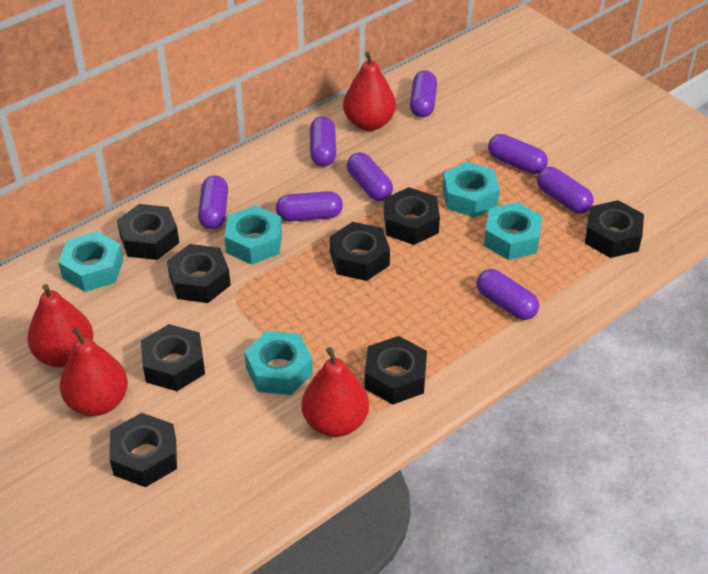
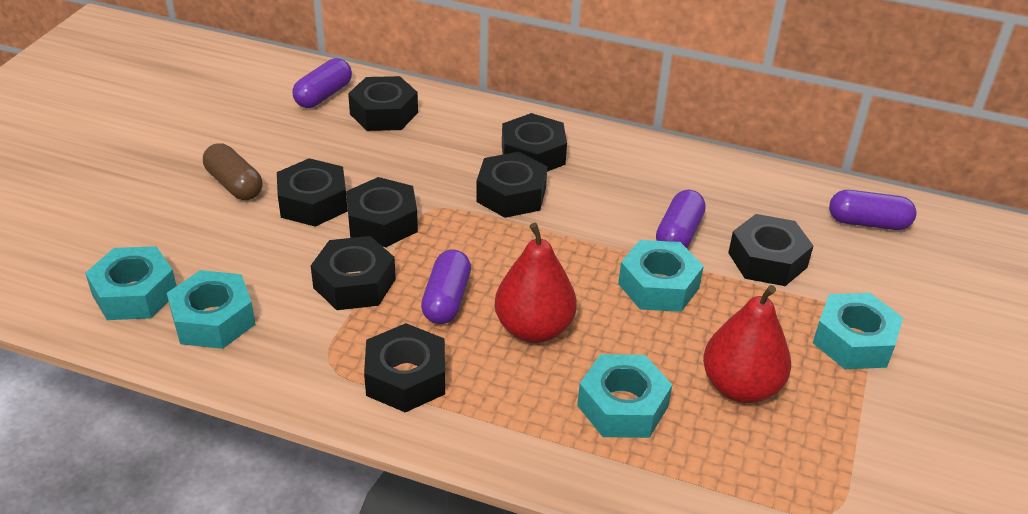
brown capsule: none = 0 -> [203,143,262,200] = 1
purple capsule: [198,175,228,229] [276,191,343,222] [310,116,336,167] [347,152,393,201] [410,70,437,118] [477,269,539,320] [488,134,548,174] [537,167,594,214] = 8 -> [292,58,352,108] [421,249,471,324] [656,190,706,248] [829,190,916,230] = 4
red pear: [27,284,93,368] [60,327,128,416] [302,347,369,437] [343,51,396,131] = 4 -> [495,223,577,343] [703,285,791,403] = 2

